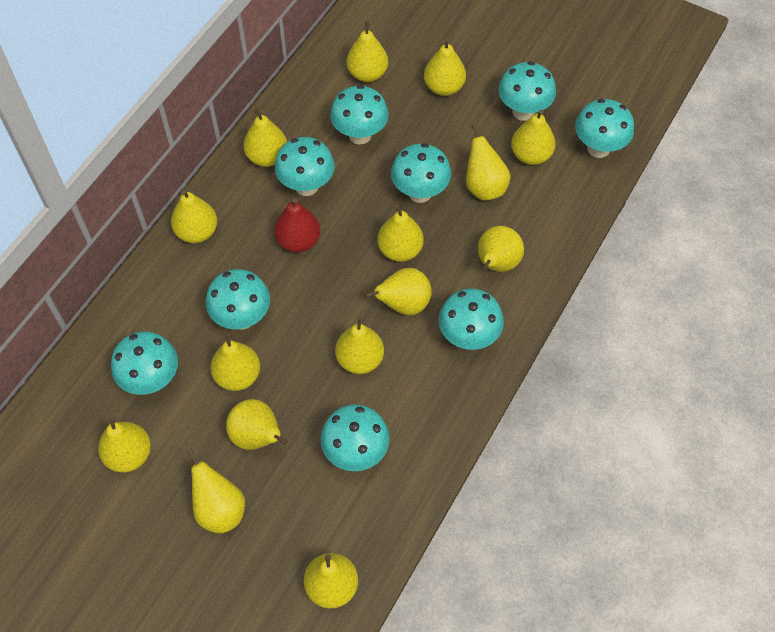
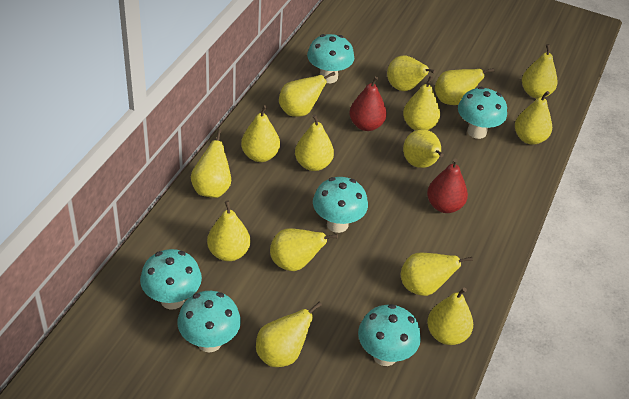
red pear: [274,198,320,252] = 1 -> [349,76,387,131] [427,159,468,213] = 2
turquoise mushroom: [111,332,178,395] [206,269,270,329] [275,137,335,196] [321,404,390,471] [330,85,389,144] [391,143,451,203] [438,289,504,350] [498,61,556,121] [575,99,634,158] = 9 -> [140,249,202,310] [177,291,241,352] [307,34,354,83] [313,177,368,233] [358,304,421,366] [458,87,507,139] = 6

